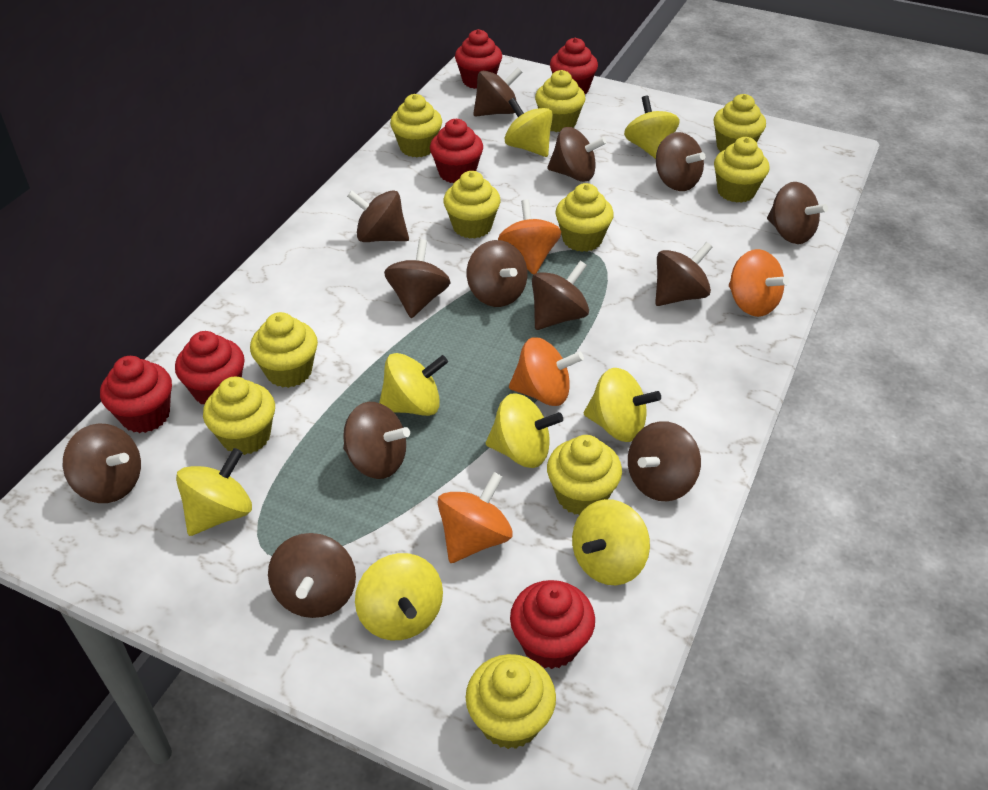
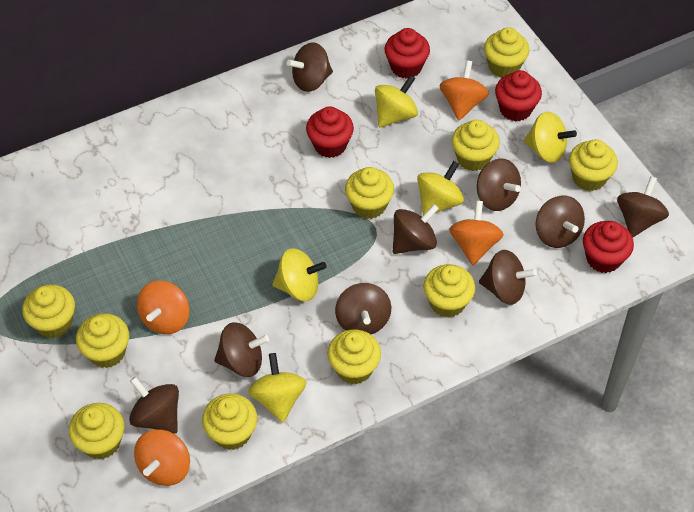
brown spinning top: [63,423,141,503] [268,533,356,618] [343,402,410,479] [347,190,409,242] [384,239,451,318] [467,240,527,307] [473,68,522,116] [532,261,589,330] [547,127,607,182] [628,421,701,501] [655,242,713,306] [656,132,705,191] [767,182,828,244] = 13 -> [129,377,179,434] [214,322,269,377] [287,42,333,92] [335,283,391,334] [392,204,439,254] [477,158,521,211] [479,250,537,305] [536,196,585,248] [617,176,669,238] = 9
red cupcake: [100,356,172,433] [175,331,245,405] [430,119,483,183] [455,29,502,89] [510,580,595,669] [550,38,598,94] = 6 -> [306,106,354,158] [384,28,430,79] [495,70,542,121] [583,221,634,273] = 4
yellow spinning top: [176,448,252,536] [355,553,443,640] [379,353,448,416] [486,393,563,468] [505,98,553,157] [572,499,650,585] [584,368,661,442] [624,96,680,159] = 8 -> [248,353,306,423] [272,248,327,301] [375,75,418,127] [417,161,464,215] [524,112,577,163] = 5

